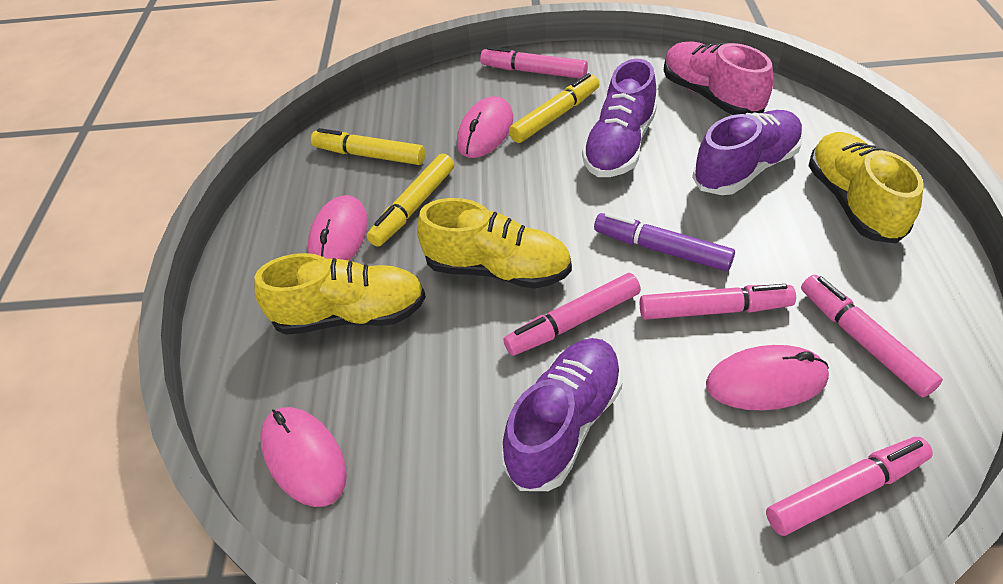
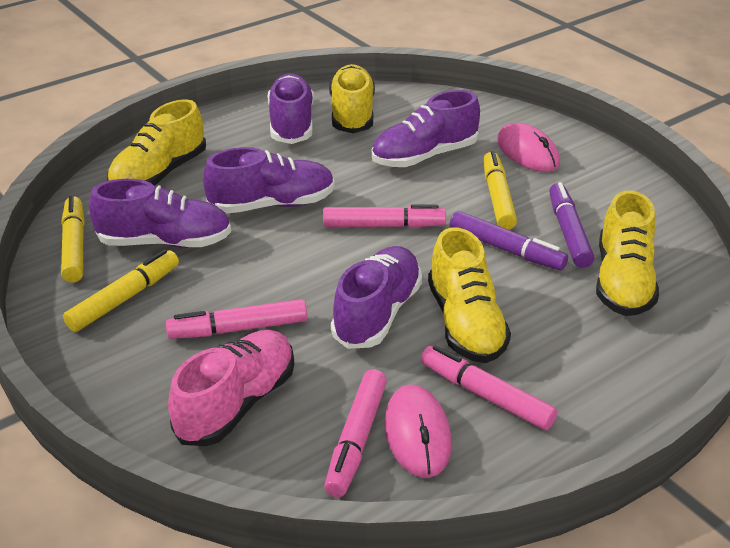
pink marker: [480,46,588,78] [503,273,641,356] [640,284,796,320] [766,437,933,536] [801,275,943,397] = 5 -> [166,299,307,339] [323,204,446,228] [324,369,387,497] [421,345,558,430] = 4
pink mouse: [260,407,347,507] [308,195,368,261] [457,96,513,158] [706,345,829,410] = 4 -> [384,384,451,478] [497,123,560,172] = 2
purple marker: [594,212,735,271] = 1 -> [450,211,568,270] [549,182,594,268] = 2
purple shoe: [502,338,622,491] [582,59,657,177] [692,110,803,195] = 3 -> [89,179,231,248] [203,147,335,214] [267,73,314,144] [331,246,422,349] [371,90,480,167] = 5
yellow shoe: [254,253,426,335] [417,198,572,289] [809,132,924,243] = 3 -> [107,99,206,186] [329,64,375,133] [428,227,511,363] [596,191,659,316] = 4

